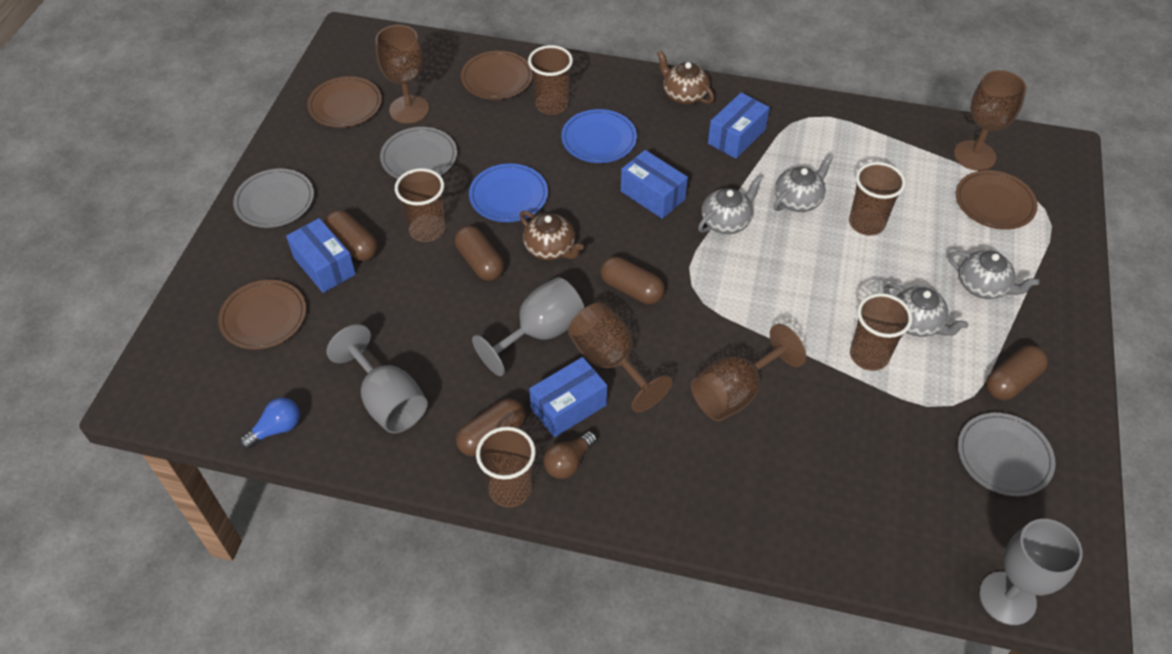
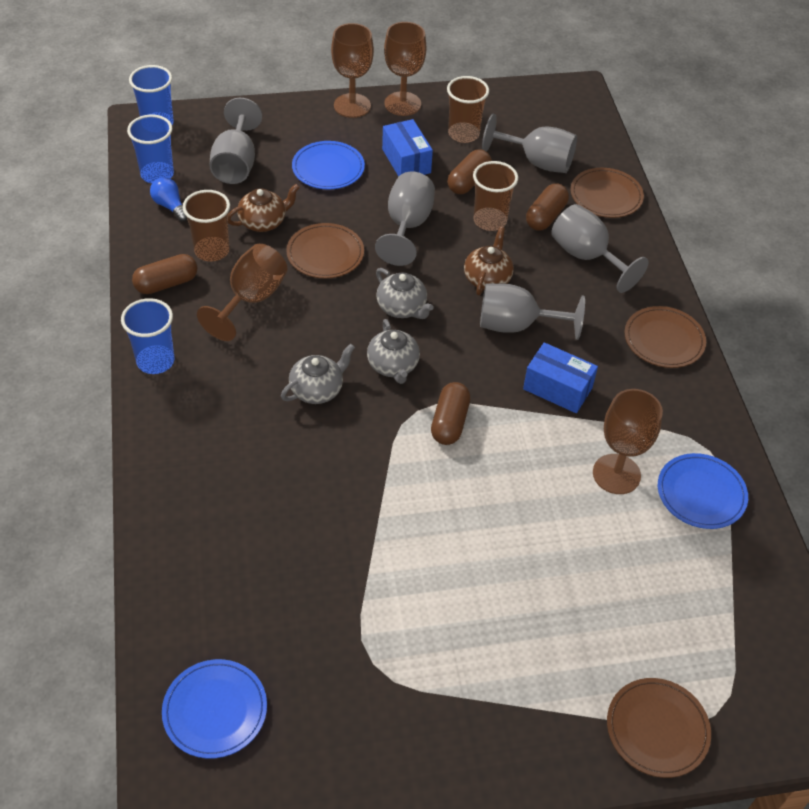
blue box: [286,218,356,293] [529,357,607,437] [621,150,688,219] [708,92,770,159] = 4 -> [382,119,433,177] [523,342,598,413] = 2
blue cup: none = 0 -> [121,298,174,374] [127,115,174,183] [129,65,174,125] = 3
blue plate: [469,163,548,222] [561,109,637,163] = 2 -> [162,659,267,759] [292,141,365,190] [658,453,748,529] = 3
brown capsule: [324,210,378,261] [455,226,504,281] [456,398,526,457] [600,257,665,304] [986,345,1048,400] = 5 -> [132,254,197,294] [431,382,470,445] [447,149,492,194] [526,183,569,231] = 4
brown cup: [395,168,445,242] [476,427,536,507] [528,45,573,115] [849,162,906,236] [850,293,913,371] = 5 -> [182,190,230,262] [447,76,489,143] [473,161,518,231] = 3
brown light bulb: [543,431,597,479] = 1 -> none = 0
grey goblet: [327,324,428,433] [472,277,584,376] [979,519,1083,625] = 3 -> [210,98,262,184] [375,172,435,266] [480,283,585,340] [482,114,577,173] [551,204,648,293] = 5
grey plate: [233,168,314,228] [380,127,457,179] [958,413,1056,496] = 3 -> none = 0
grey teapot: [698,176,762,234] [774,154,834,212] [884,283,968,337] [948,251,1039,299] = 4 -> [281,344,355,404] [367,319,420,384] [376,268,434,319] = 3

